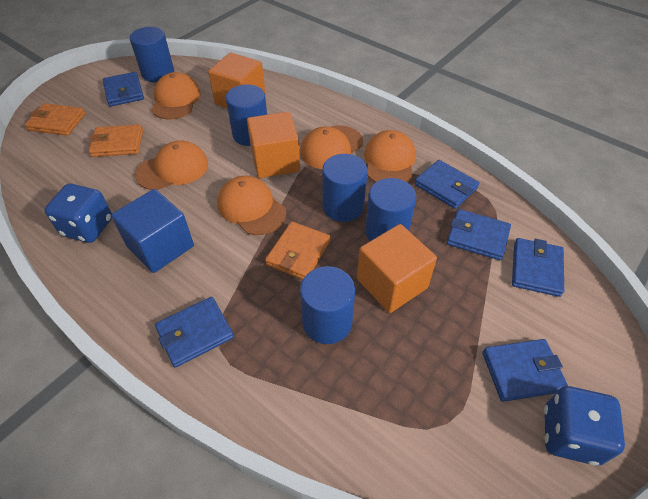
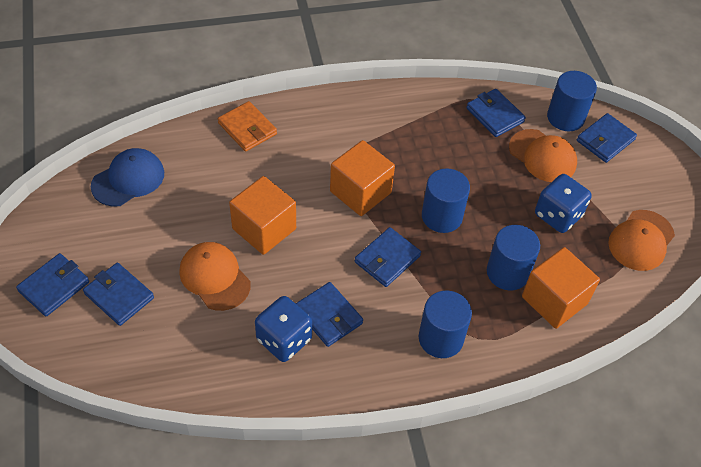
blue cap: none = 0 -> [91,148,164,207] = 1
blue cube: [111,189,194,273] = 1 -> none = 0
blue cylinder: [130,27,174,82] [226,84,267,146] [300,266,355,344] [322,154,368,222] [365,178,416,241] = 5 -> [419,290,472,358] [422,168,470,233] [487,225,540,290] [547,71,597,131] = 4
orange cap: [135,140,208,190] [151,72,201,120] [217,176,286,235] [300,125,363,169] [364,130,416,182] = 5 -> [179,242,251,311] [509,129,577,182] [608,210,675,271] = 3
orange wallet: [25,103,85,136] [89,124,143,157] [265,222,330,279] = 3 -> [218,101,277,152] = 1

